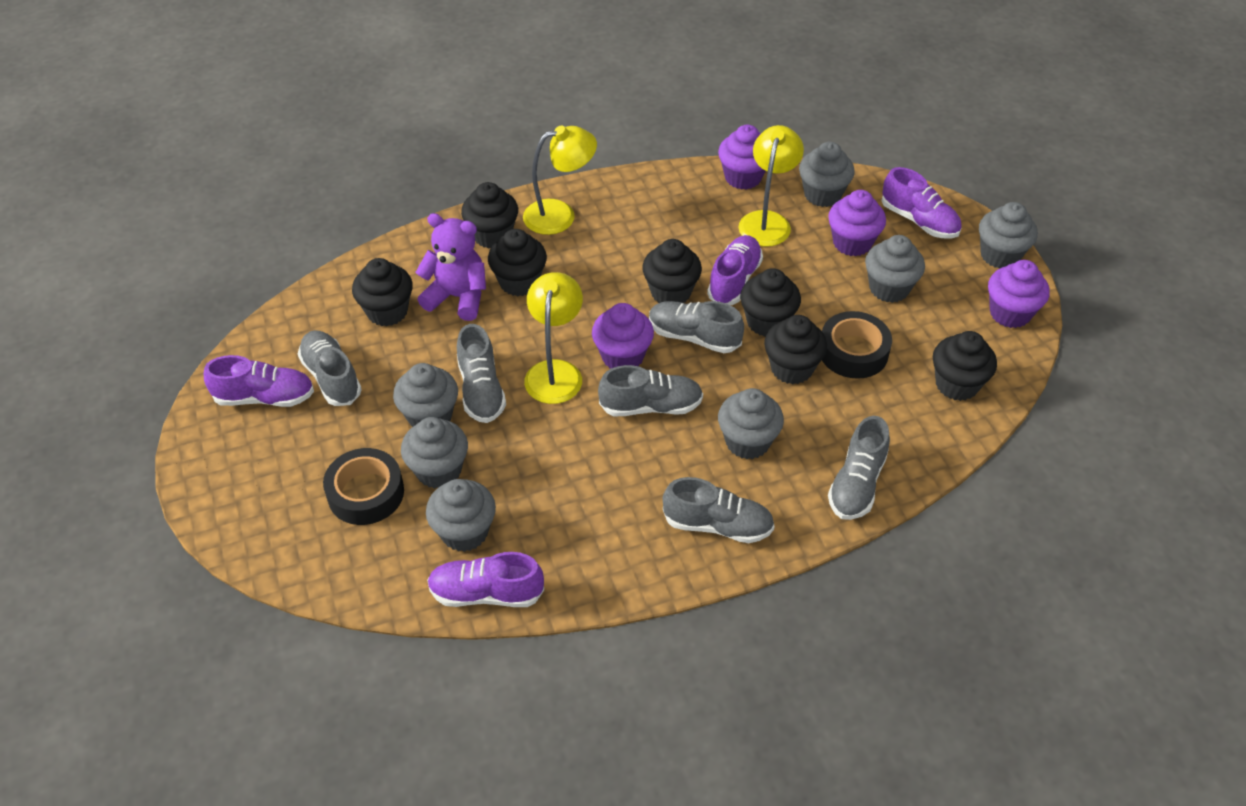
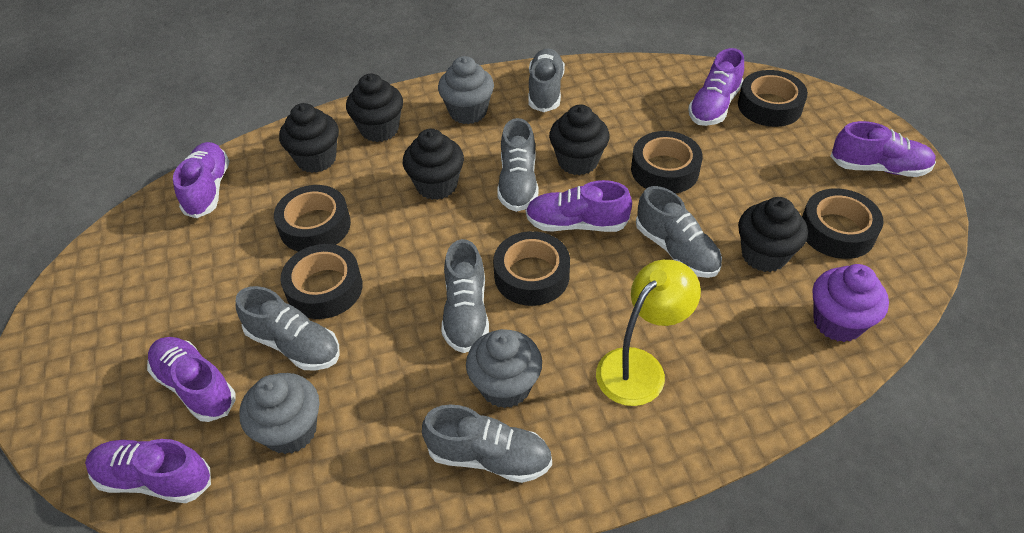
black cupcake: [352,258,413,326] [461,182,518,249] [488,229,547,296] [642,239,702,303] [740,268,801,337] [764,315,827,384] [933,331,997,401] = 7 -> [279,103,339,173] [346,74,403,142] [403,129,464,200] [549,105,609,175] [738,197,808,272] = 5
black tape: [323,448,404,525] [822,311,892,379] = 2 -> [274,185,351,252] [281,244,363,319] [493,231,570,306] [631,131,703,194] [738,70,808,127] [802,188,883,259] = 6
grey cupcake: [393,363,458,427] [401,417,468,489] [426,479,496,552] [718,388,784,459] [799,142,855,207] [865,235,925,303] [979,202,1038,269] = 7 -> [239,373,319,454] [438,56,494,124] [466,329,542,408] = 3
purple cupcake: [592,303,654,369] [718,125,765,190] [828,190,886,257] [988,260,1049,328] = 4 -> [813,264,889,342] = 1
purple shoe: [204,355,314,407] [427,552,544,607] [707,235,763,305] [882,167,962,239] = 4 -> [85,439,211,503] [147,337,235,422] [173,142,229,218] [526,180,632,232] [688,48,744,126] [830,121,936,177] = 6
purple teddy bear: [415,213,486,321] = 1 -> none = 0
yellow lamp: [523,125,597,235] [524,272,583,404] [738,125,804,247] = 3 -> [596,260,701,406] = 1

